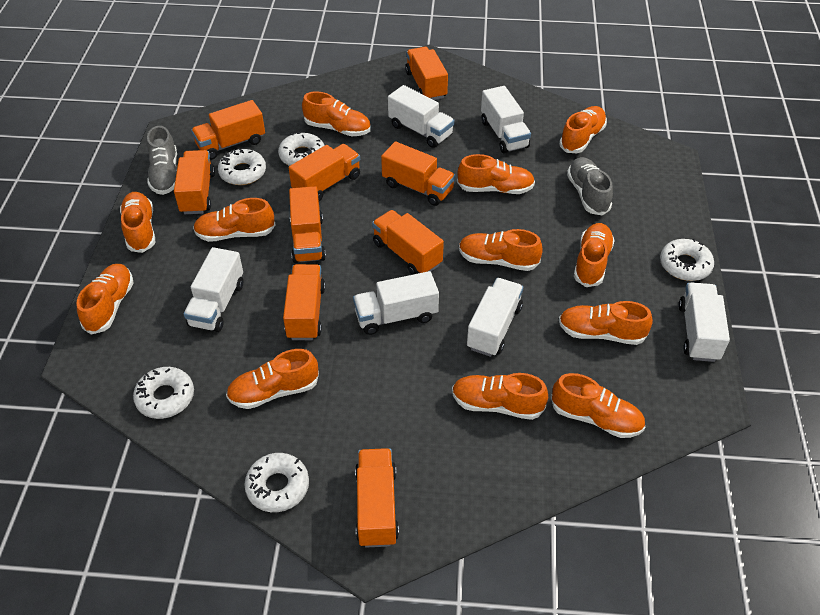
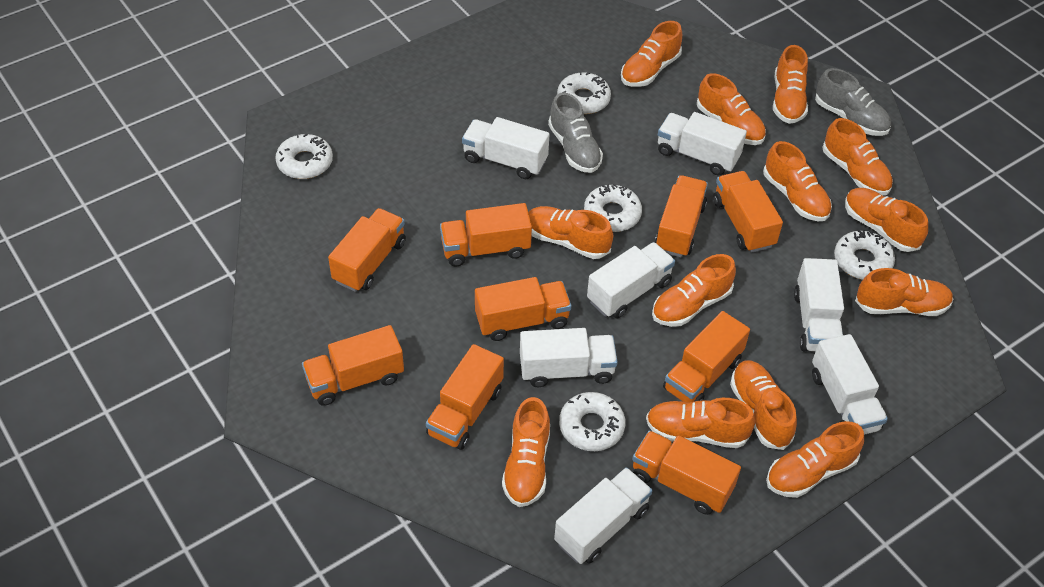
orange shoe: [76,264,134,335] [120,192,155,253] [193,198,275,242] [226,349,319,409] [302,92,371,136] [452,373,548,420] [457,154,535,194] [459,229,543,271] [551,373,645,438] [559,106,607,153] [559,301,653,345] [574,223,615,287] = 12 -> [502,397,550,507] [528,206,613,259] [621,21,682,87] [646,398,755,448] [652,254,736,327] [697,73,766,145] [730,360,797,450] [763,141,832,221] [766,421,864,498] [773,45,808,124] [823,118,893,195] [845,188,928,252] [855,268,954,316] = 13
white truck: [184,247,243,332] [353,271,439,335] [388,85,455,148] [467,278,523,357] [481,86,531,154] [679,282,730,362] = 6 -> [462,117,550,179] [520,328,618,387] [554,467,653,564] [587,242,675,319] [658,112,747,175] [794,258,844,351] [812,334,888,435] = 7

